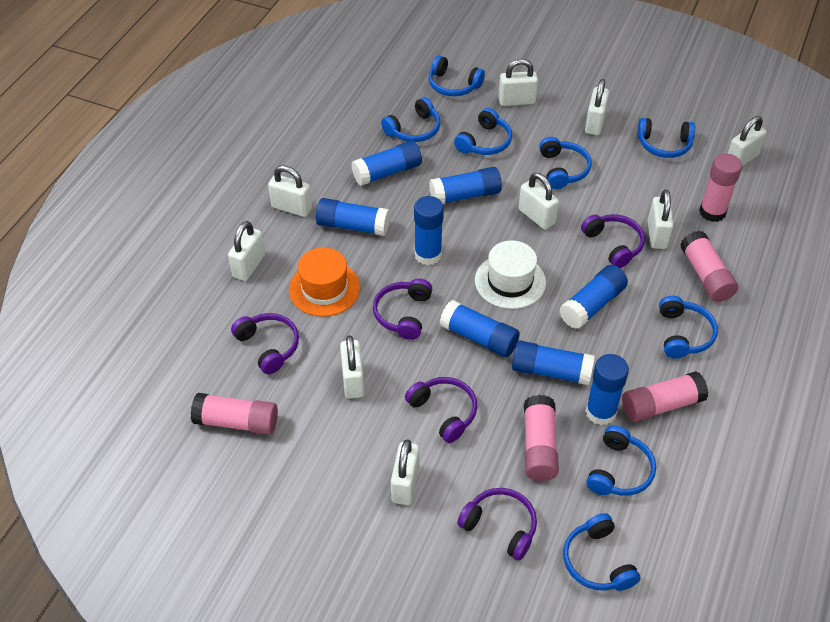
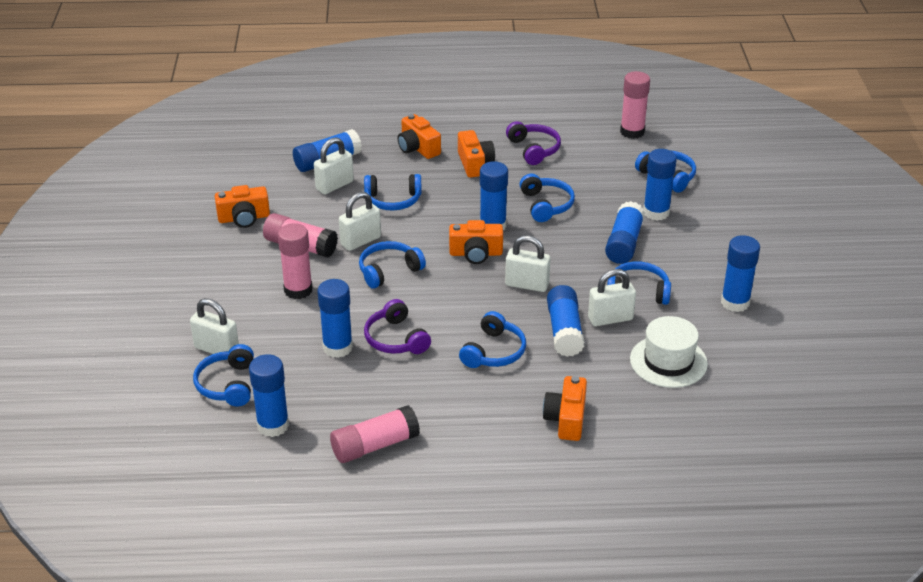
blue headphones: [381,97,440,142] [428,55,485,96] [454,108,512,155] [539,137,592,189] [563,513,640,591] [586,425,656,496] [637,118,695,158] [659,296,718,359] = 8 -> [193,344,254,407] [359,241,426,289] [364,174,422,210] [459,311,526,368] [520,174,575,222] [607,261,671,305] [635,150,696,193] = 7
orange camera: none = 0 -> [215,185,270,228] [397,114,441,159] [449,220,503,264] [458,130,495,178] [543,376,587,441] = 5
orange hat: [289,247,360,317] = 1 -> none = 0
pink glue stick: [191,393,278,435] [524,395,559,481] [622,371,708,422] [680,231,738,302] [699,153,742,222] = 5 -> [263,213,338,258] [278,223,313,299] [330,405,420,463] [620,71,650,139] = 4
purple headphones: [231,313,299,374] [373,278,432,340] [405,377,477,443] [457,488,537,561] [581,214,645,268] = 5 -> [364,299,431,354] [506,121,561,165] = 2
white padlock: [228,221,265,281] [268,165,312,217] [340,335,364,399] [391,439,419,505] [498,59,538,106] [519,173,559,230] [585,79,609,135] [648,189,673,249] [727,116,767,166] = 9 -> [190,298,239,354] [314,137,354,195] [339,192,381,251] [505,235,551,292] [588,269,636,326] = 5

